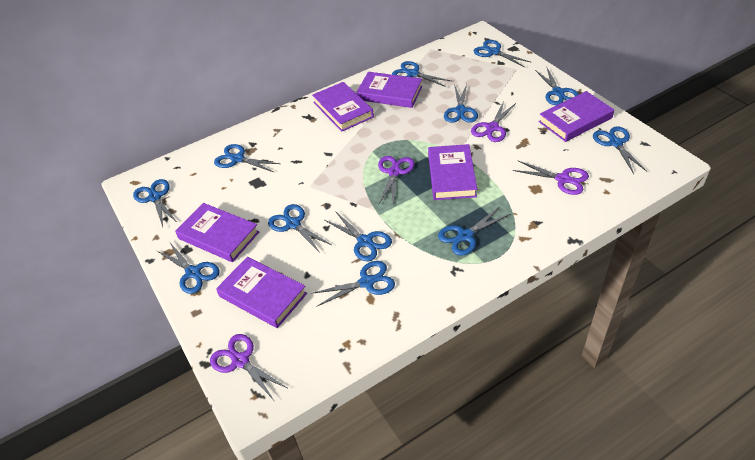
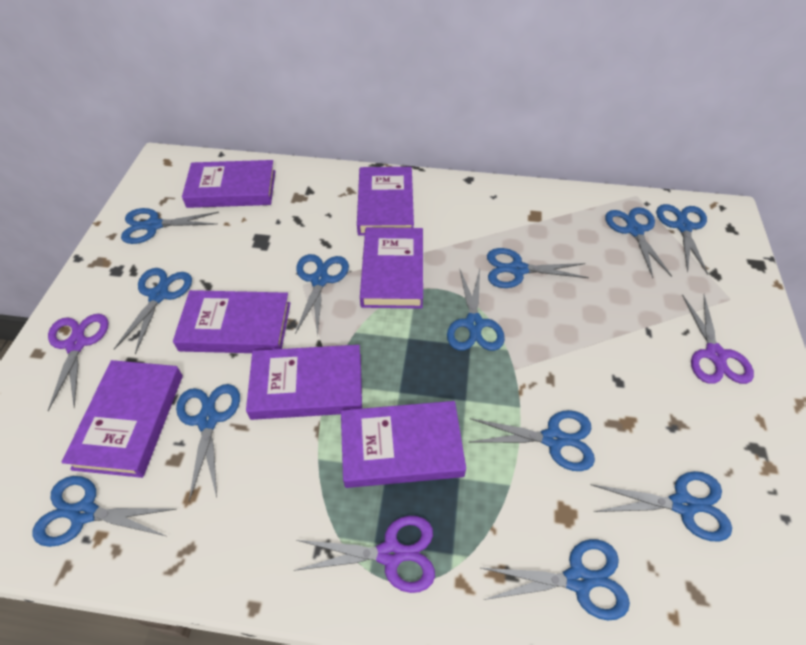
purple book: [175,203,259,262] [216,257,307,328] [312,82,374,132] [356,72,422,108] [428,144,477,200] [539,91,614,142] = 6 -> [61,360,183,478] [173,290,290,353] [182,160,275,208] [246,345,362,420] [341,401,466,488] [357,167,414,236] [360,227,423,309] = 7
purple scissors: [210,334,287,399] [378,156,415,205] [471,101,516,142] [513,161,589,195] = 4 -> [48,314,109,411] [294,516,435,593] [682,295,754,384] = 3

